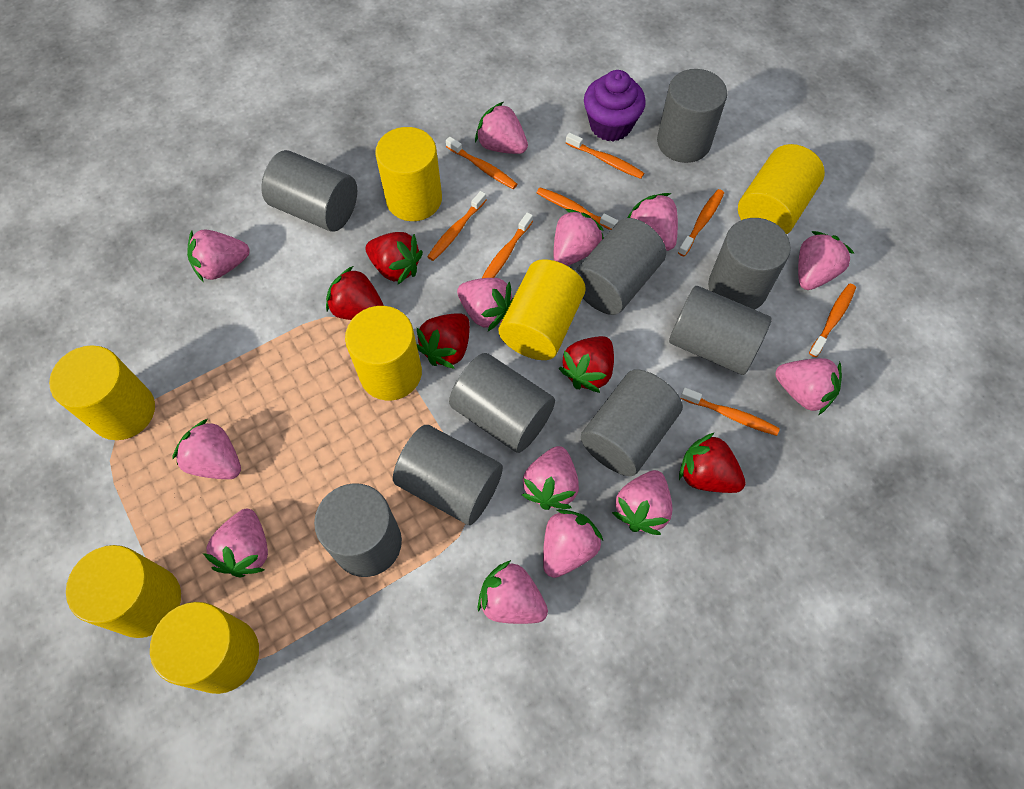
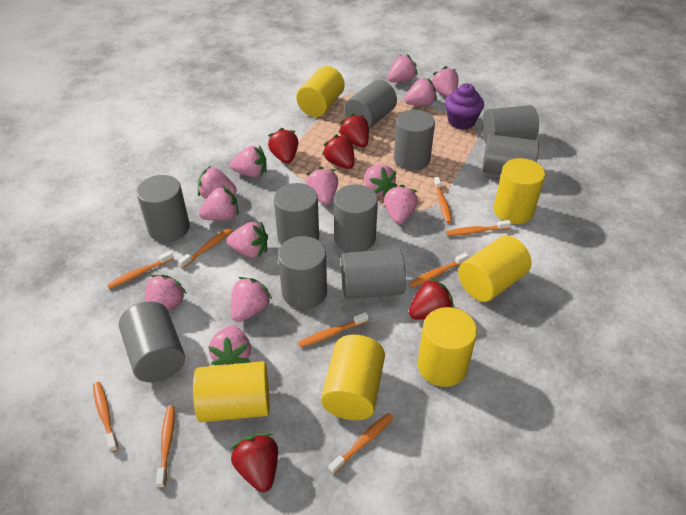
grey cylinder: [262,150,357,232] [314,483,402,577] [393,425,503,525] [449,353,555,453] [575,218,666,315] [581,369,683,476] [657,69,727,163] [669,286,772,375] [708,218,791,310] = 9 -> [119,301,185,382] [136,175,190,242] [274,183,319,245] [278,236,327,309] [334,184,378,252] [341,249,406,299] [344,80,397,128] [394,110,435,170] [482,105,539,143] [482,134,539,175] = 10
orange toothbrush: [427,191,486,261] [446,137,517,189] [482,212,533,278] [537,187,618,230] [566,132,644,179] [678,189,724,256] [681,388,780,436] [809,284,856,357] = 8 -> [93,382,118,453] [107,251,174,289] [156,406,175,488] [178,228,232,268] [298,312,369,348] [328,413,393,475] [409,253,468,287] [434,177,452,223] [446,220,511,236] = 9
yellow cylinder: [49,345,155,440] [66,545,181,638] [150,602,259,694] [345,306,422,400] [375,127,442,221] [499,259,586,360] [738,144,825,234] = 7 -> [193,361,270,422] [296,66,345,117] [321,335,385,420] [418,307,477,387] [458,236,532,302] [494,158,545,224] = 6

